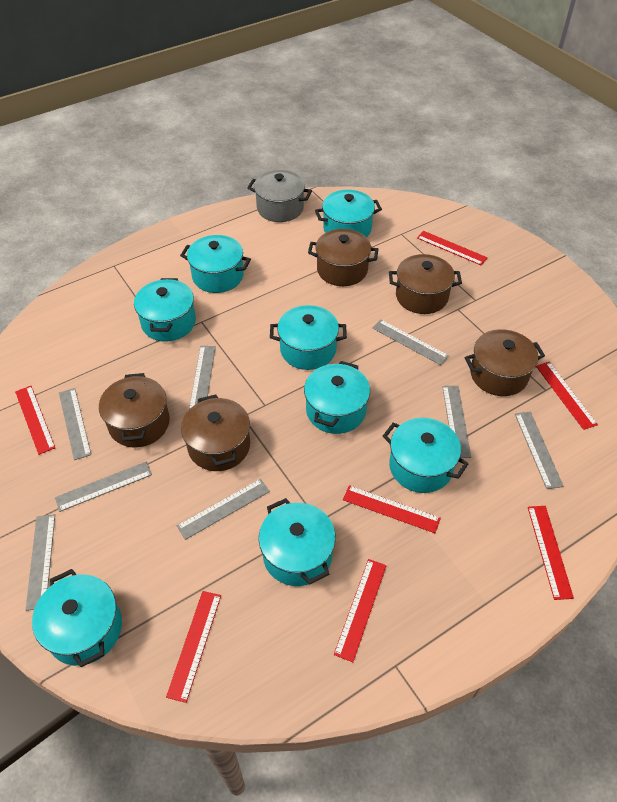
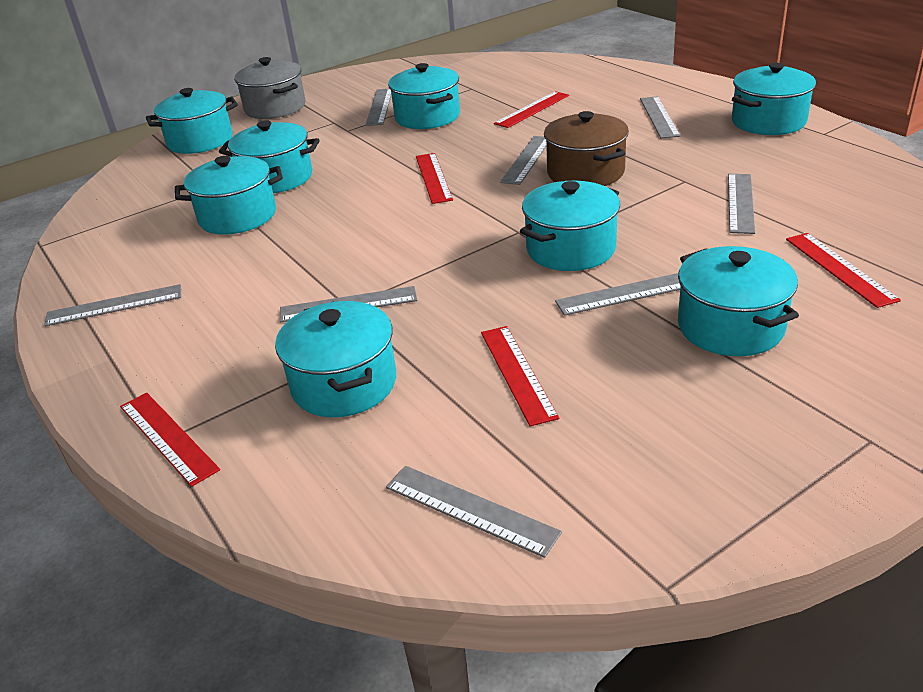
brown pot: [99,373,170,447] [181,394,250,471] [308,229,378,286] [389,254,462,314] [465,329,545,396] = 5 -> [544,111,629,186] = 1
red ruler: [15,386,55,455] [166,591,221,703] [334,559,387,662] [343,485,441,533] [417,231,488,265] [528,506,574,600] [536,362,598,430] = 7 -> [120,393,220,487] [416,153,453,204] [481,326,559,426] [494,91,569,128] [786,233,901,308] = 5

